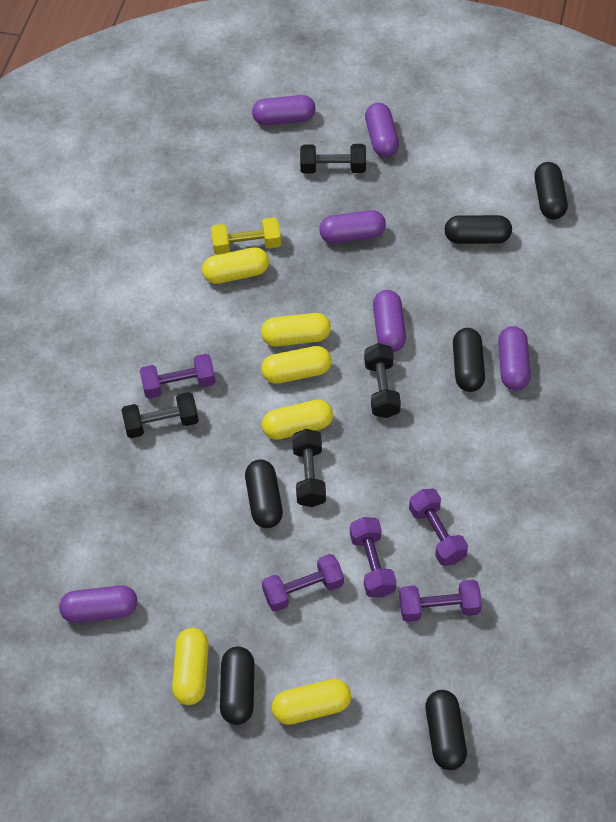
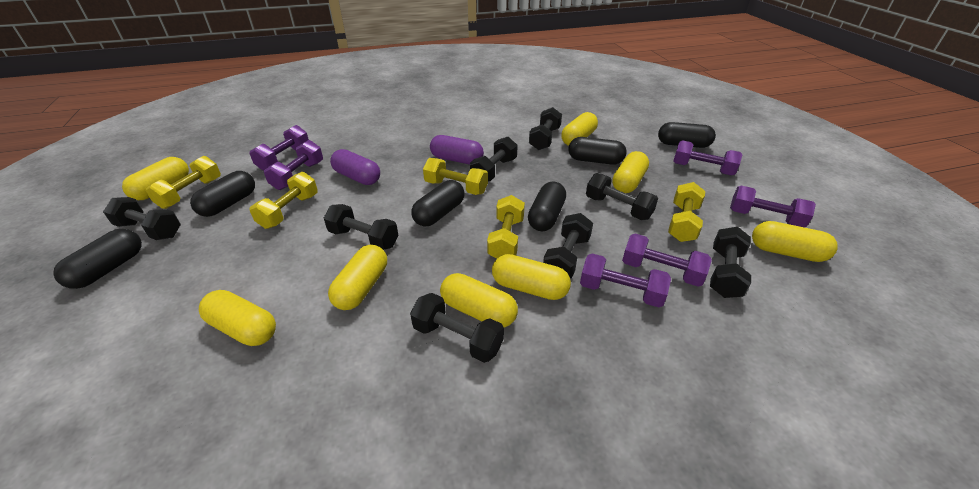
black dumbbell: [121,392,199,438] [292,429,326,507] [300,144,366,174] [364,343,401,418] = 4 -> [103,197,181,240] [324,204,398,250] [410,293,504,363] [470,137,518,182] [529,107,562,150] [543,213,593,278] [586,173,658,220] [710,227,751,298] = 8
purple capsule: [59,585,137,623] [252,95,316,125] [319,210,386,244] [365,103,399,157] [373,290,406,352] [498,326,531,390] = 6 -> [330,149,380,185] [430,135,484,165] = 2
purple dumbbell: [140,354,215,399] [262,554,344,612] [350,517,396,598] [399,580,482,622] [409,488,468,566] = 5 -> [249,125,309,171] [264,140,323,190] [580,254,671,307] [622,234,712,287] [673,140,743,175] [730,186,816,228] = 6
yellow capsule: [172,628,209,705] [202,247,269,284] [261,313,331,346] [261,346,332,384] [262,399,333,440] [272,679,351,725] = 6 -> [122,157,189,200] [199,290,276,346] [328,245,387,310] [440,273,518,328] [492,254,571,300] [561,112,598,146] [612,151,649,193] [752,221,838,262] = 8
yellow dumbbell: [211,217,281,255] = 1 -> [146,156,221,209] [250,172,318,229] [423,158,488,195] [487,195,525,259] [668,182,705,242] = 5

